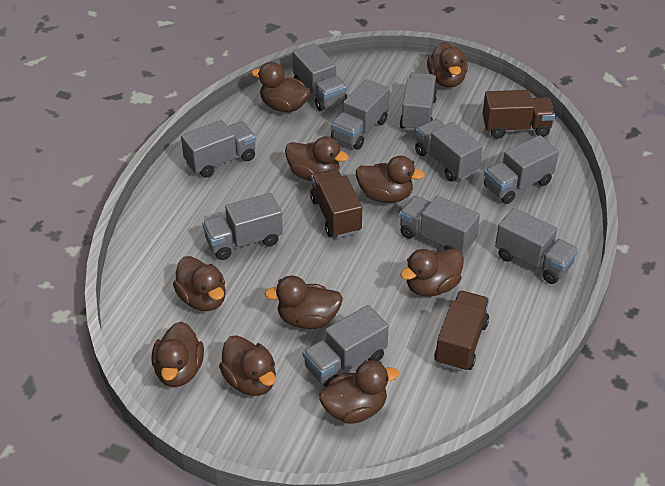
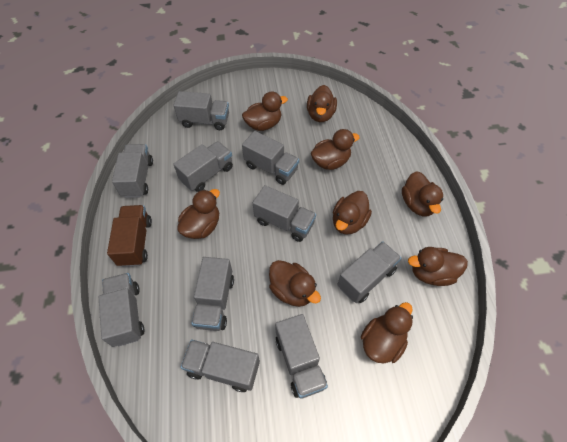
brown duck: [151,322,204,387] [173,256,226,311] [219,335,276,396] [251,62,311,112] [264,275,343,329] [285,136,349,181] [319,360,399,424] [356,156,425,203] [400,248,464,297] [427,42,468,88] = 10 -> [177,189,220,239] [242,91,288,131] [269,260,321,307] [307,85,337,122] [311,129,360,170] [333,191,372,235] [361,302,413,363] [402,171,443,217] [408,247,468,286] = 9
brown truck: [310,169,362,238] [434,291,490,372] [483,90,555,139] = 3 -> [107,205,152,267] = 1

